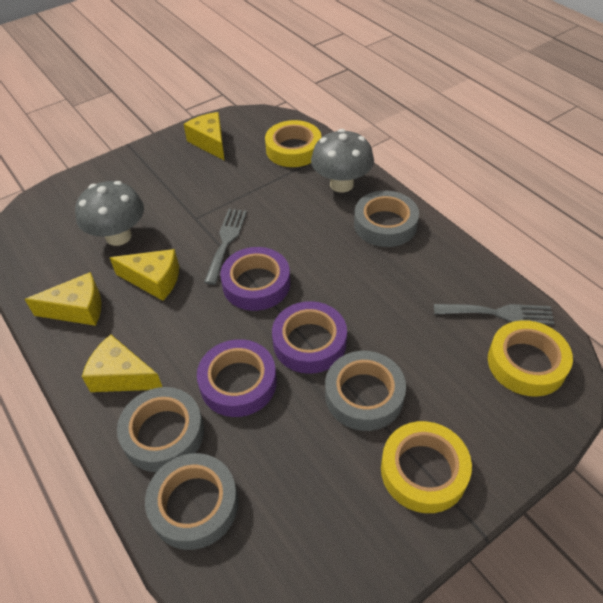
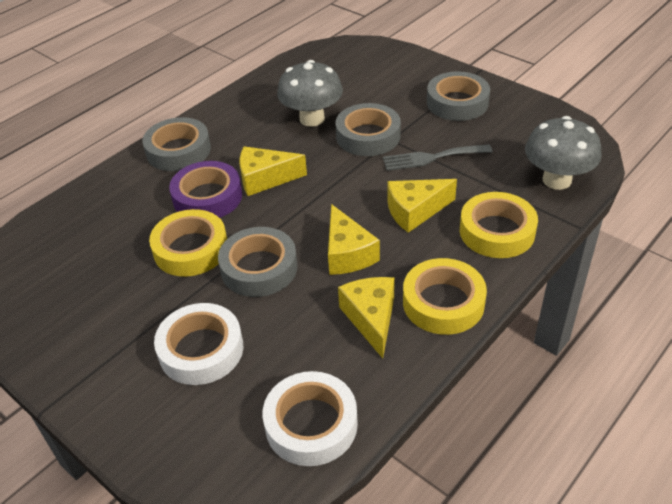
grey fork: [204,209,247,285] [434,304,555,325] = 2 -> [383,144,492,171] = 1
purple tape: [197,339,277,417] [220,247,290,311] [272,301,347,374] = 3 -> [169,161,242,218] = 1
white tape: none = 0 -> [154,303,243,385] [263,371,358,466] = 2

